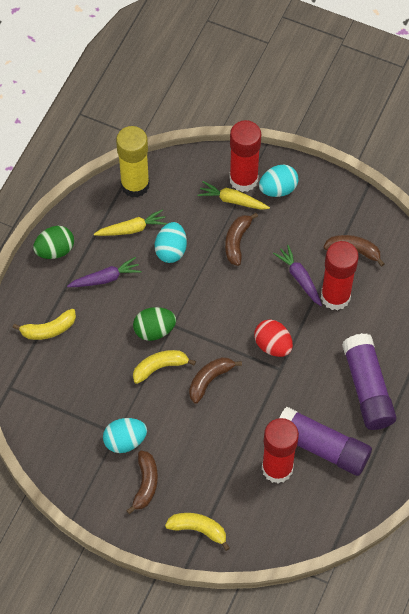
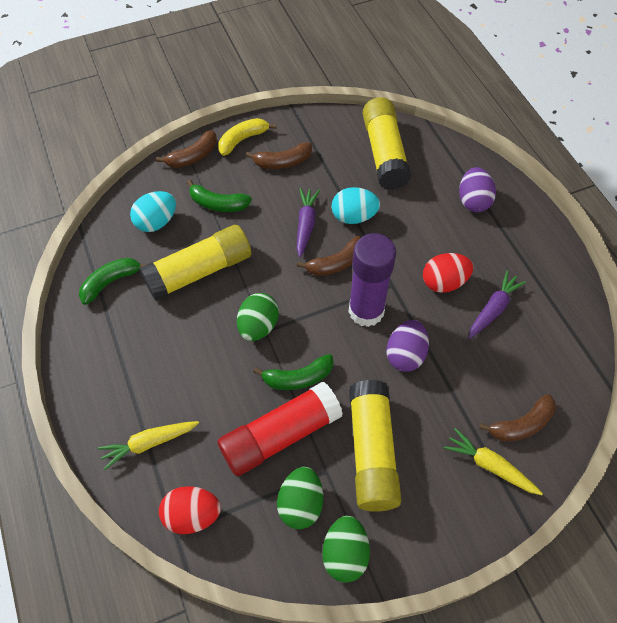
green banana: none = 0 -> [79,258,147,305] [186,179,252,212] [253,354,333,390] = 3
green egg: [33,226,74,259] [133,307,176,341] = 2 -> [237,293,279,341] [277,467,323,529] [322,516,370,583] = 3
purple egg: none = 0 -> [386,320,429,372] [459,167,496,212] = 2
purple glue stick: [279,407,372,476] [342,333,396,430] = 2 -> [349,233,396,327] = 1
red egg: [254,319,293,357] = 1 -> [159,486,221,534] [423,253,473,293] = 2
red glue stick: [230,120,261,192] [262,418,299,483] [321,241,359,311] = 3 -> [218,382,343,476] = 1
turquoise egg: [103,418,147,453] [155,222,187,263] [259,164,298,197] = 3 -> [130,191,176,232] [331,187,380,224] = 2
yellow banana: [12,309,76,340] [133,350,196,384] [165,513,230,551] = 3 -> [218,118,277,156] = 1
yellow glue stick: [116,126,150,198] = 1 -> [140,225,251,301] [349,380,401,512] [363,97,411,190] = 3

